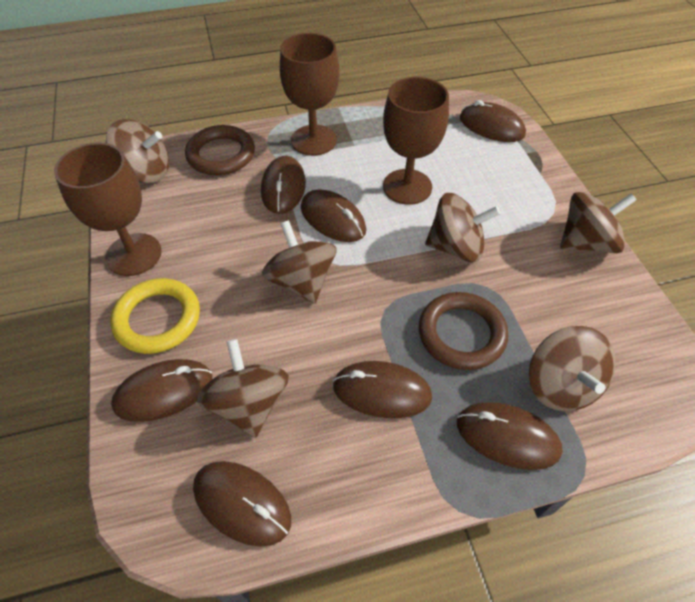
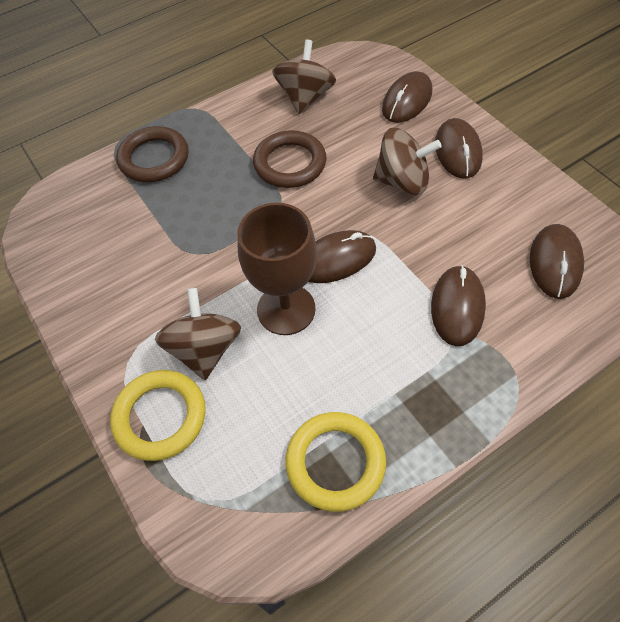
brown goblet: [54,143,162,276] [280,33,340,156] [383,77,449,205] = 3 -> [237,203,317,335] = 1
brown mouse: [111,359,212,422] [193,461,291,547] [261,156,306,214] [301,190,366,242] [333,361,432,418] [457,402,562,470] [460,100,526,142] = 7 -> [308,230,376,283] [382,71,432,123] [431,265,486,346] [435,118,483,179] [530,224,584,299] = 5
brown spinning top: [106,119,169,183] [197,339,289,438] [262,220,337,304] [425,193,500,262] [529,326,616,411] [560,192,637,253] = 6 -> [155,288,241,380] [272,39,336,114] [373,128,442,195] = 3
yellow ring: [110,278,200,354] = 1 -> [110,370,206,461] [286,412,386,512] = 2

